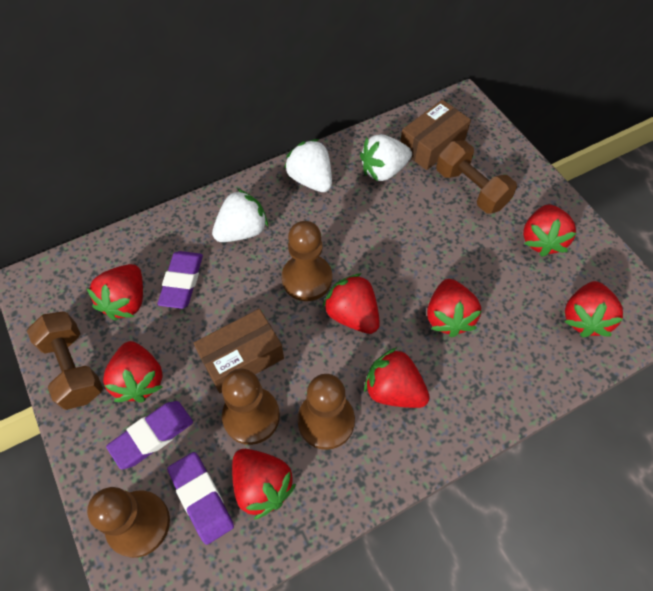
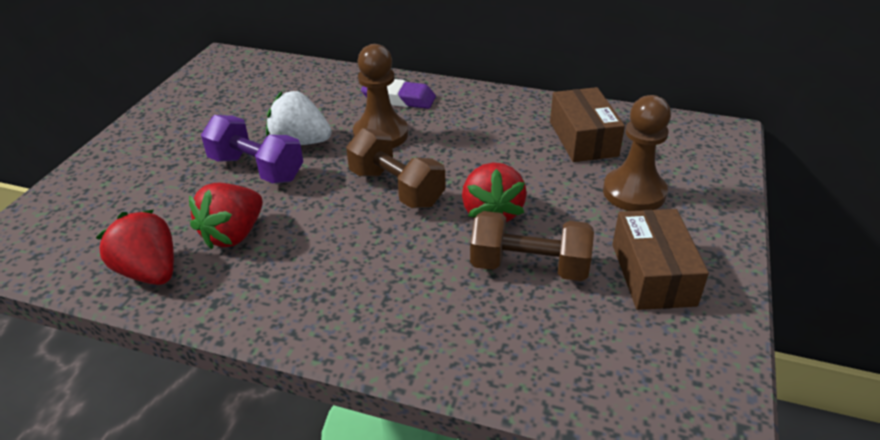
brown pawn: [87,487,170,558] [222,369,280,445] [282,221,332,301] [297,374,355,450] = 4 -> [353,44,408,148] [603,95,671,211] = 2
purple dumbbell: none = 0 -> [201,115,303,183] = 1
purple eraser: [106,401,193,469] [157,251,203,309] [167,452,234,545] = 3 -> [361,79,436,109] = 1
red strawberry: [86,264,143,320] [103,341,163,402] [232,449,296,520] [323,273,380,334] [364,347,430,408] [427,279,481,337] [523,205,576,257] [564,281,623,337] = 8 -> [96,209,174,285] [189,183,263,249] [462,163,527,222] = 3
white strawberry: [212,189,268,242] [284,139,332,192] [360,134,412,182] = 3 -> [266,91,332,145] = 1

